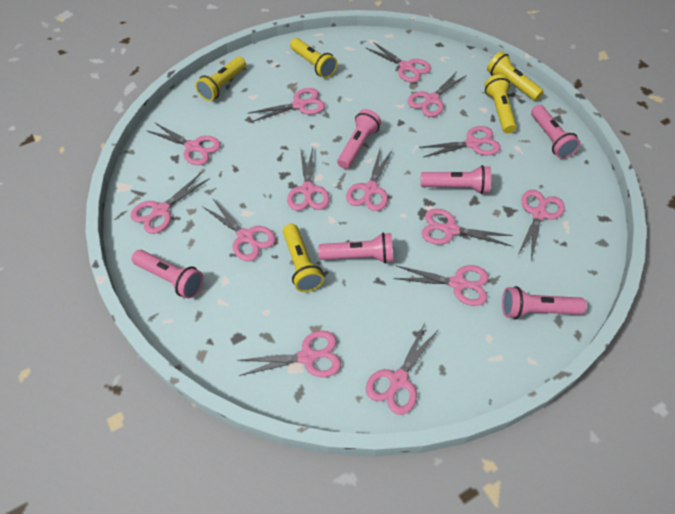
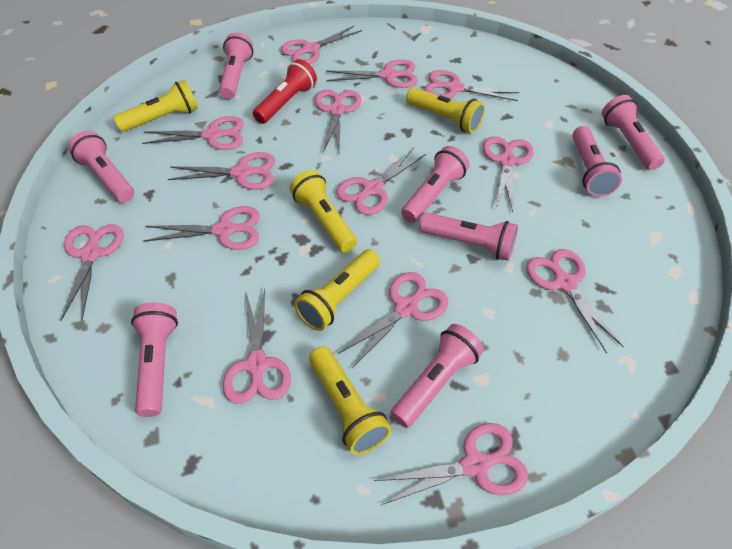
pink flashlight: [132,250,204,298] [318,233,393,263] [337,109,381,169] [421,165,491,194] [502,286,587,319] [531,105,580,159] = 6 -> [68,131,134,203] [131,302,178,417] [219,33,253,99] [390,324,484,428] [401,146,469,223] [419,213,518,261] [572,126,622,197] [602,95,665,170] = 8
red flashlight: none = 0 -> [253,59,317,124] = 1

